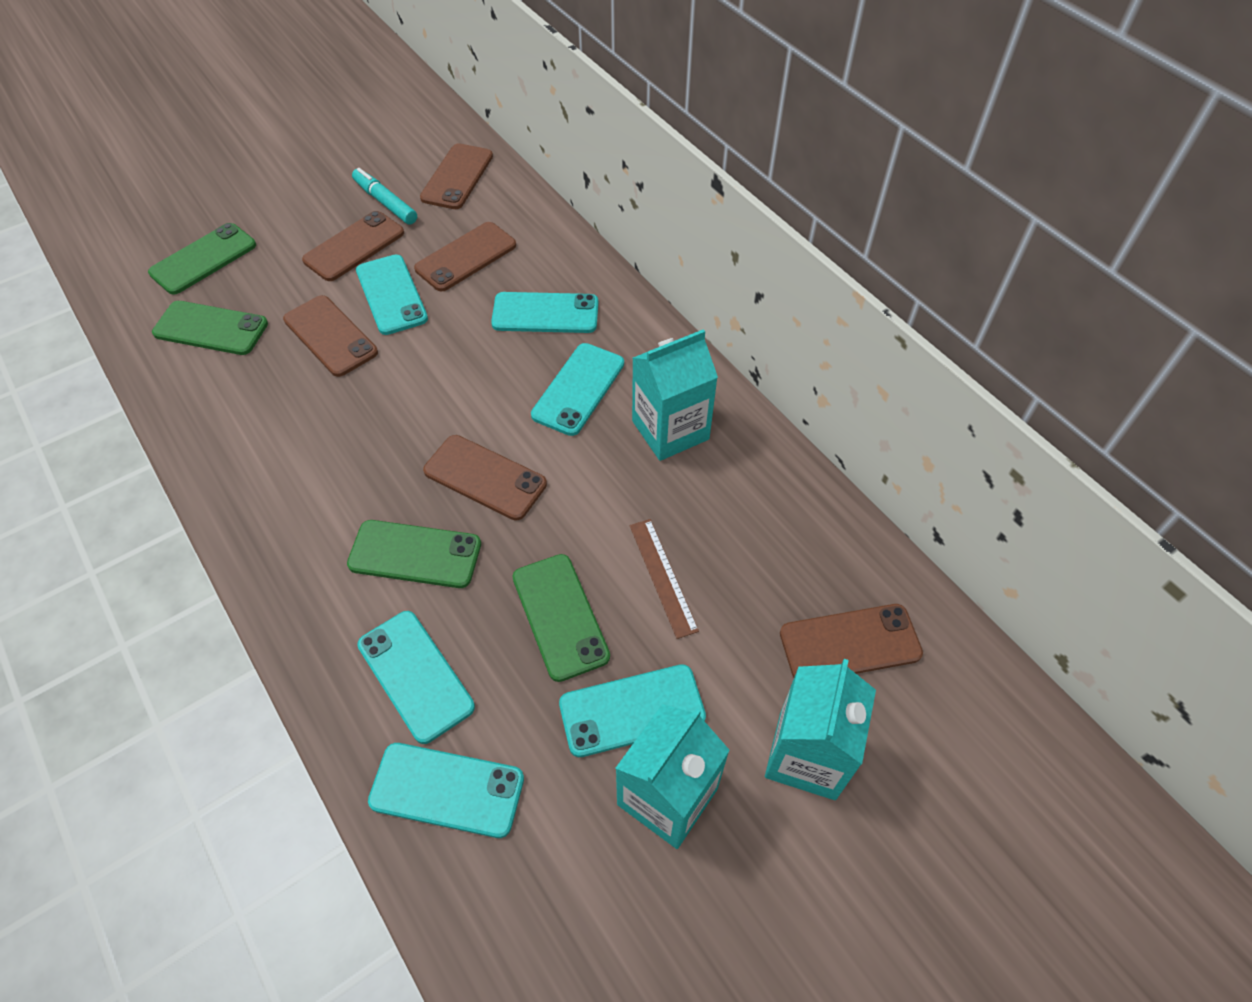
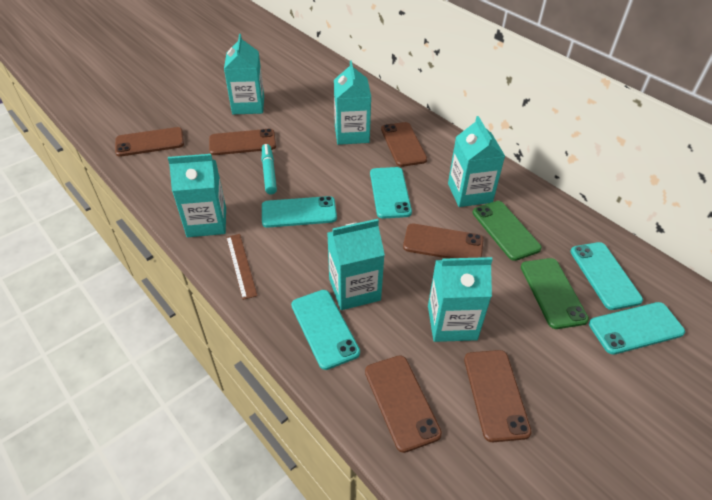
green phone: [148,223,256,295] [152,301,268,355] [347,520,481,588] [512,554,610,682] = 4 -> [473,201,542,261] [521,258,589,329] = 2
turquoise carton: [615,704,730,849] [632,329,718,461] [765,659,876,800] = 3 -> [168,154,226,237] [224,34,264,114] [327,219,385,310] [334,60,371,145] [428,257,493,342] [448,116,505,207] = 6
turquoise phone: [356,254,428,335] [357,611,475,744] [368,743,524,838] [491,292,598,333] [531,343,624,436] [559,664,706,757] = 6 -> [262,196,337,228] [291,290,360,370] [370,167,412,219] [571,242,643,310] [589,302,685,355] = 5

